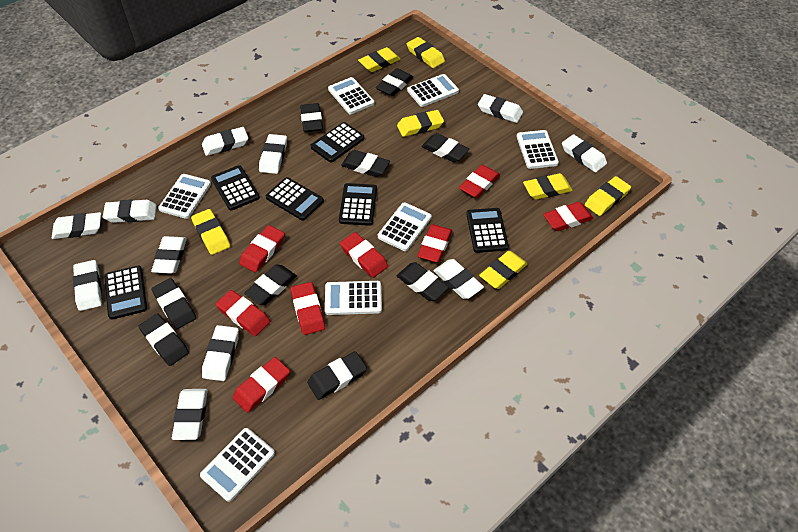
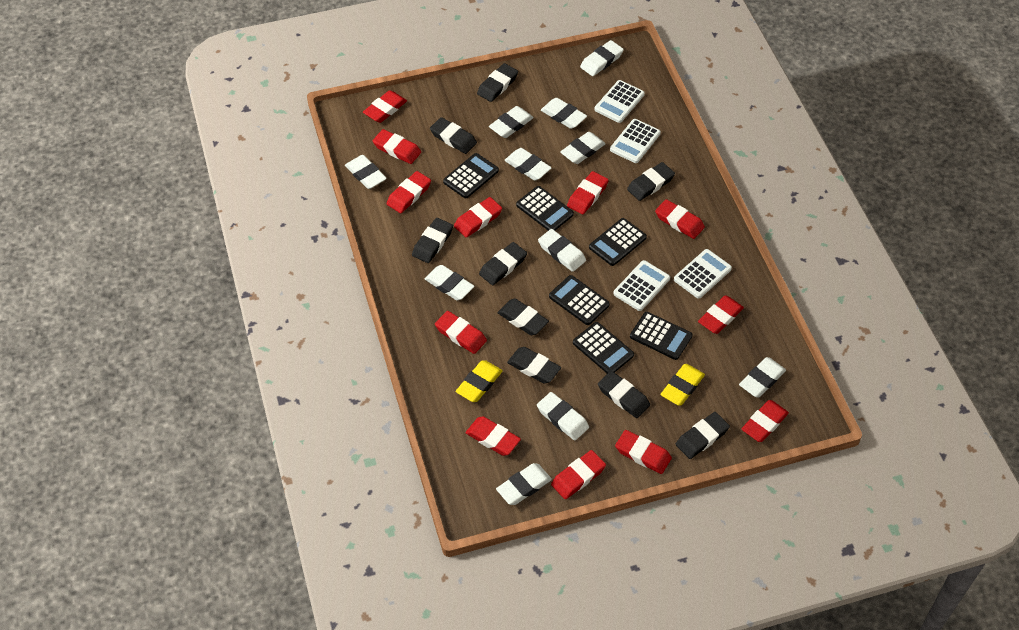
red eraser: [216,290,270,336] [233,357,290,413] [239,225,285,272] [291,282,325,335] [340,232,388,278] [417,224,452,262] [459,165,500,198] [543,202,594,231] = 8 -> [363,90,407,123] [373,129,421,164] [387,171,431,213] [435,311,487,354] [454,197,502,237] [466,416,521,456] [551,450,606,499] [567,171,609,214] [615,430,672,474] [655,199,705,239] [698,295,744,334] [742,400,789,442] = 12
white calculator: [158,174,211,219] [200,428,275,502] [325,281,382,315] [328,77,374,114] [378,202,431,251] [407,74,459,107] [517,130,559,169] = 7 -> [595,80,645,123] [610,119,661,163] [613,260,670,311] [674,249,732,299] = 4
yellow eraser: [191,209,230,255] [358,47,400,72] [397,110,444,137] [407,37,445,68] [479,251,528,289] [523,173,573,200] [585,176,631,216] = 7 -> [456,360,503,402] [660,364,705,406] = 2

